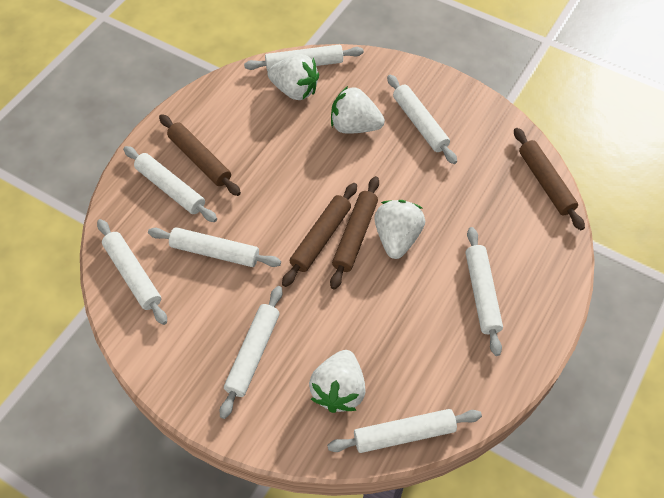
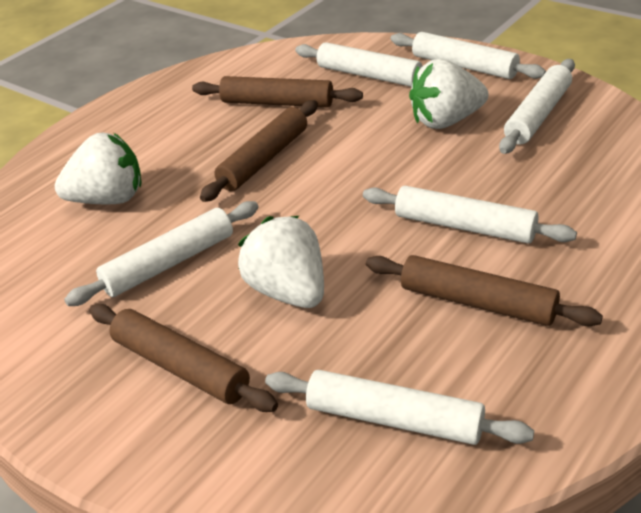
white rolling pin: [97,219,167,325] [123,146,217,222] [148,227,281,267] [220,286,282,419] [244,45,364,71] [327,409,482,453] [387,75,457,164] [466,227,503,356] = 8 -> [64,201,259,306] [265,370,534,445] [295,42,422,87] [363,186,577,244] [391,32,546,79] [499,59,575,154] = 6
white strawberry: [268,54,319,100] [309,350,365,413] [331,86,385,134] [374,200,425,259] = 4 -> [55,133,142,204] [238,216,324,308] [409,59,488,129] = 3

